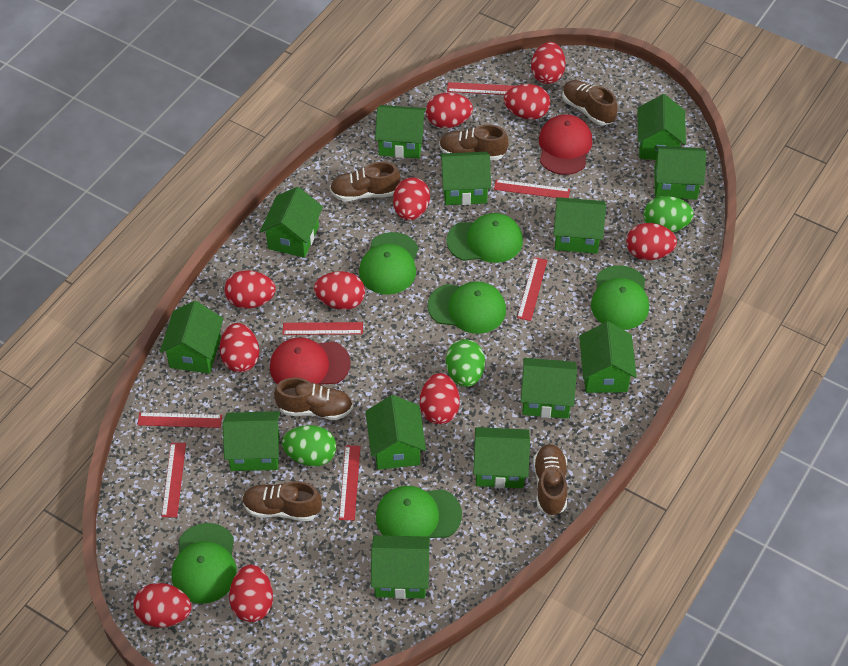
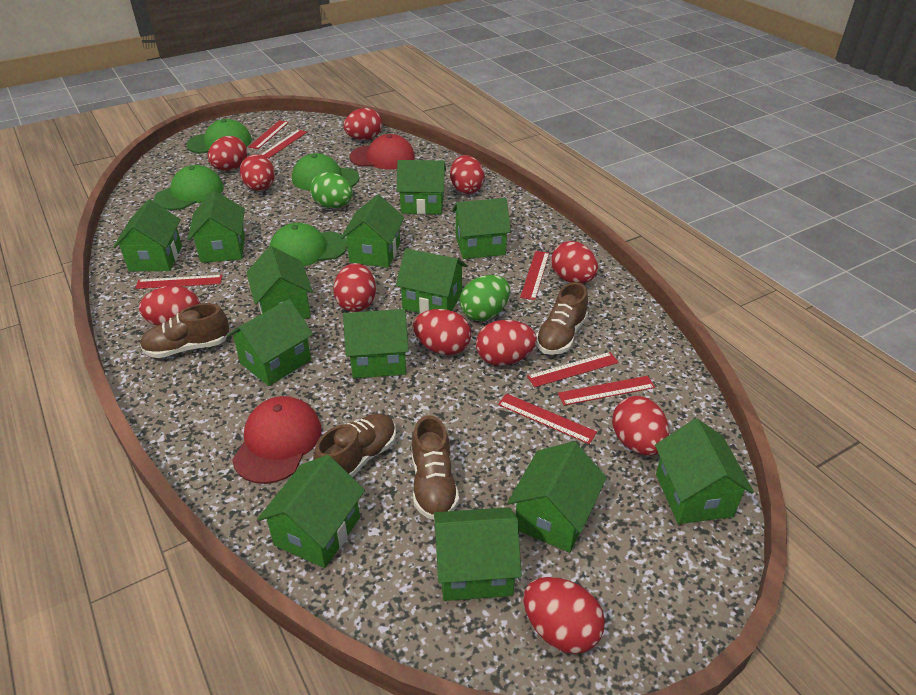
brown shoe: [242,481,322,521] [274,378,353,420] [330,162,400,201] [439,125,509,160] [533,444,567,516] [562,80,618,125] = 6 -> [140,303,229,358] [313,414,396,478] [412,415,459,520] [536,282,588,355] = 4
green cap: [171,523,237,604] [359,232,419,295] [376,486,462,538] [428,282,506,334] [447,213,523,263] [591,265,649,330] = 6 -> [154,165,224,210] [186,119,252,153] [270,223,348,266] [292,153,360,191] = 4
green egg: [282,425,336,467] [446,339,485,387] [644,196,694,232] = 3 -> [310,172,353,208] [460,275,510,321] = 2

